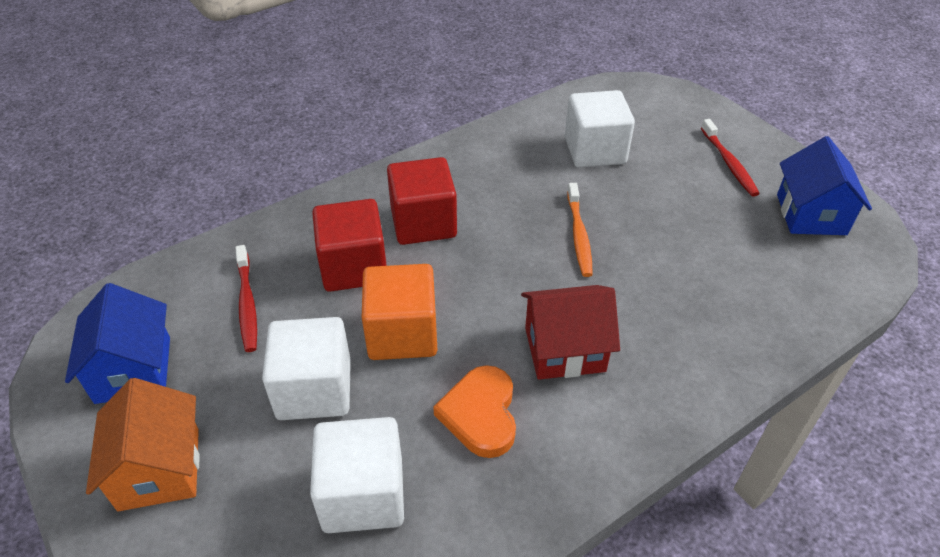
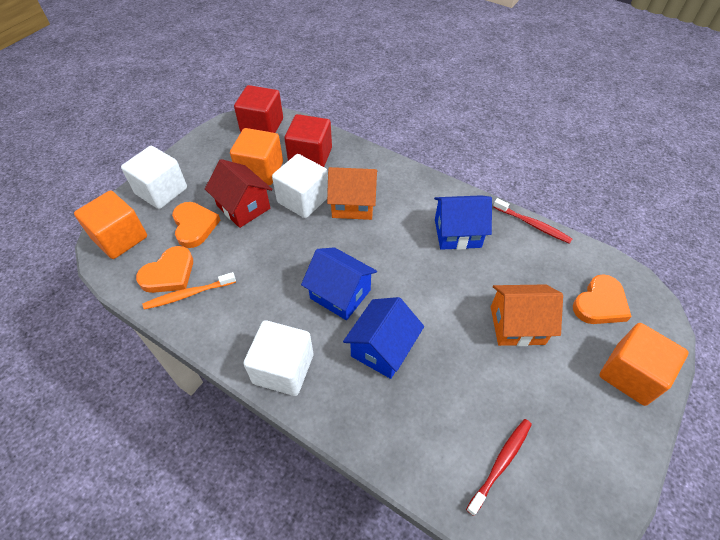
blue house: [65,283,170,404] [777,136,872,235] = 2 -> [301,247,377,320] [343,297,424,379] [434,195,492,250] = 3
orange cube: [362,264,437,360] = 1 -> [74,191,147,259] [230,128,283,185] [599,323,688,406] = 3
orange heart: [433,365,516,458] = 1 -> [136,246,193,293] [172,202,220,248] [573,274,632,324] = 3
orange house: [86,378,200,511] = 1 -> [327,167,377,220] [491,285,563,346] = 2

